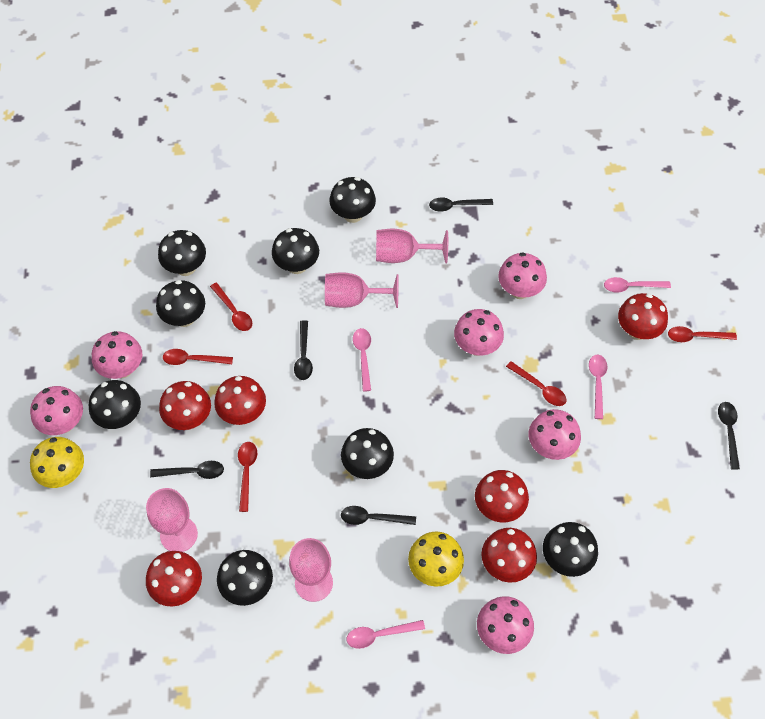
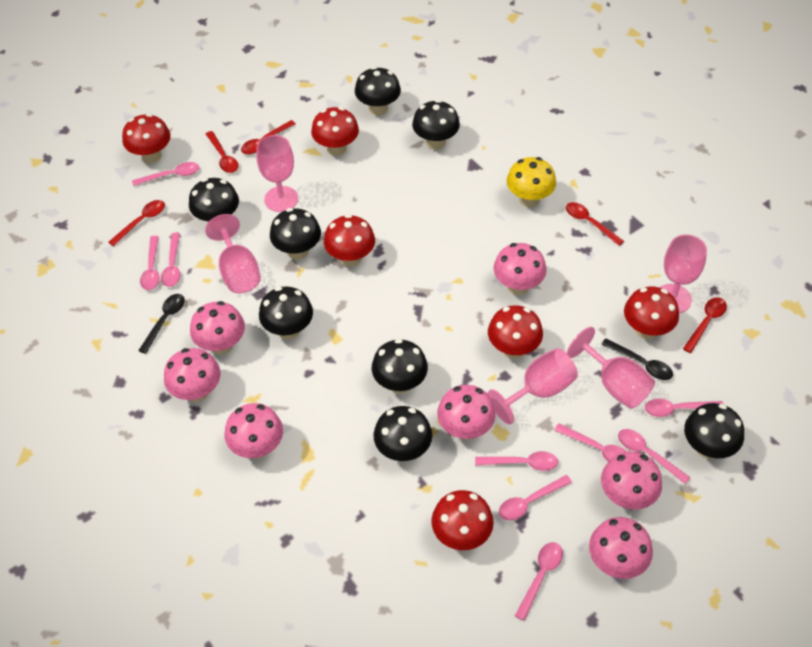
black spoon: [150,461,224,479] [294,320,313,380] [341,506,416,525] [429,197,493,212] [718,402,740,470] = 5 -> [138,294,185,354] [601,338,673,380] = 2
pink goblet: [146,488,198,552] [289,538,333,602] [325,272,399,308] [376,229,448,263] = 4 -> [205,214,261,293] [256,135,298,212] [488,348,578,424] [567,327,655,409] [659,234,707,313] = 5
pink mushroom: [30,386,83,435] [92,331,142,379] [454,309,504,356] [477,596,534,654] [498,252,547,299] [529,409,581,460] = 6 -> [164,348,221,402] [190,301,245,355] [225,403,283,459] [437,385,495,440] [493,243,547,295] [589,517,653,579] [601,451,662,510] = 7
pink spoon: [347,620,425,649] [353,328,371,391] [589,355,608,419] [604,277,671,293] = 4 -> [132,162,199,186] [140,236,160,290] [161,233,180,287] [475,451,558,471] [499,475,572,520] [515,542,563,621] [554,423,627,462] [618,429,691,484] [645,399,723,417] = 9
yellow mushroom: [30,437,84,488] [408,531,464,587] = 2 -> [506,157,556,207] = 1

